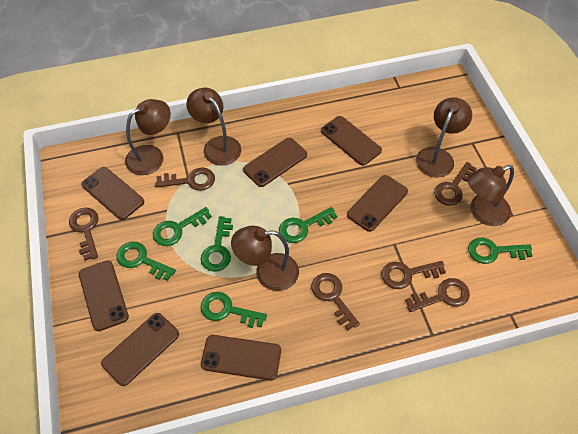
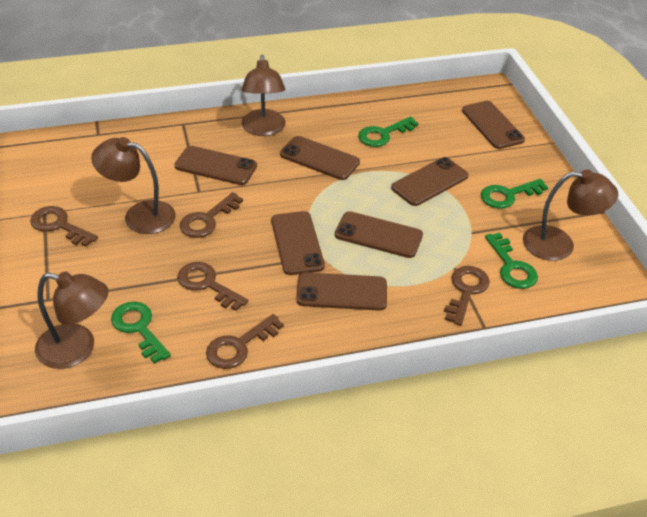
brown key: [69,208,99,261] [155,168,215,191] [311,273,360,331] [381,261,446,289] [405,278,470,312] [434,162,477,206] = 6 -> [30,206,98,247] [177,262,248,311] [180,192,243,238] [206,314,284,369] [444,266,490,326] = 5
brown lamp: [125,99,171,175] [186,88,241,165] [231,226,299,291] [416,97,472,178] [467,165,514,226] = 5 -> [35,271,109,369] [91,137,175,234] [241,55,285,136] [523,170,618,261] = 4
green key: [116,242,176,281] [153,207,212,246] [200,216,233,272] [200,292,267,328] [279,207,337,243] [468,238,533,264] = 6 -> [111,301,171,364] [358,116,418,147] [481,179,548,209] [485,233,538,289] = 4

